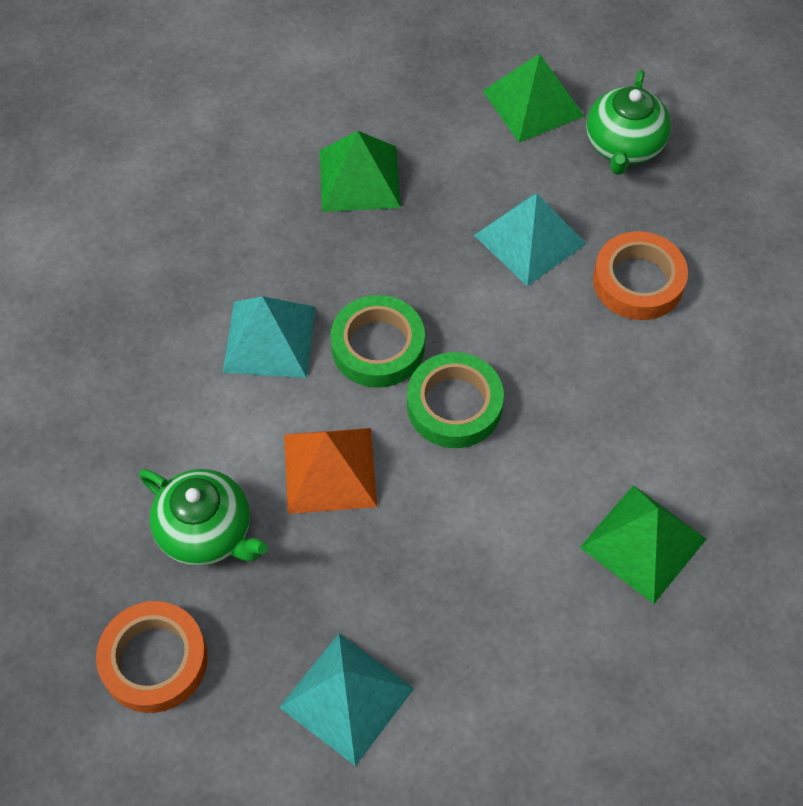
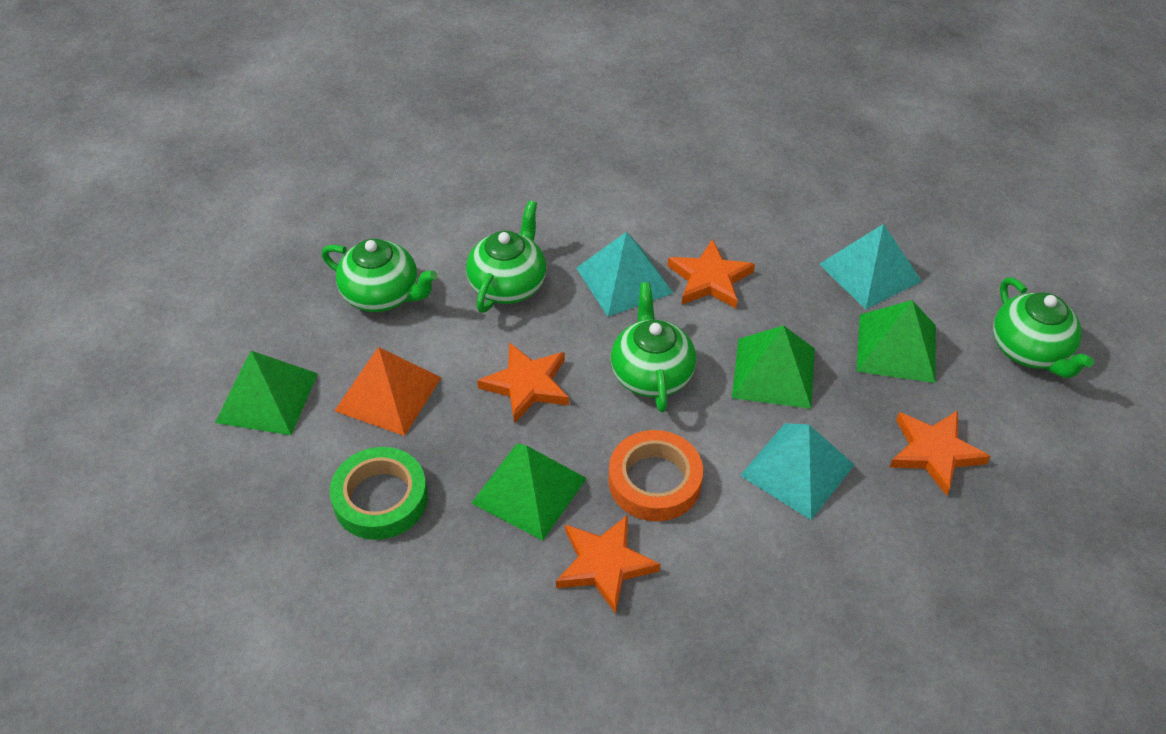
green pyramid: [320,131,401,212] [483,53,584,142] [580,485,706,604] = 3 -> [215,351,318,435] [471,444,587,540] [732,325,815,409] [856,300,936,383] = 4
green tape: [330,295,425,388] [407,352,504,448] = 2 -> [330,447,428,540] = 1
green teapot: [139,469,268,566] [586,70,671,175] = 2 -> [322,239,437,312] [466,200,547,313] [611,282,696,412] [993,277,1094,378] = 4
orange star: none = 0 -> [477,342,569,424] [556,515,661,614] [668,239,755,308] [889,410,991,496] = 4
orange tape: [96,601,208,713] [593,231,688,320] = 2 -> [609,430,703,521] = 1

